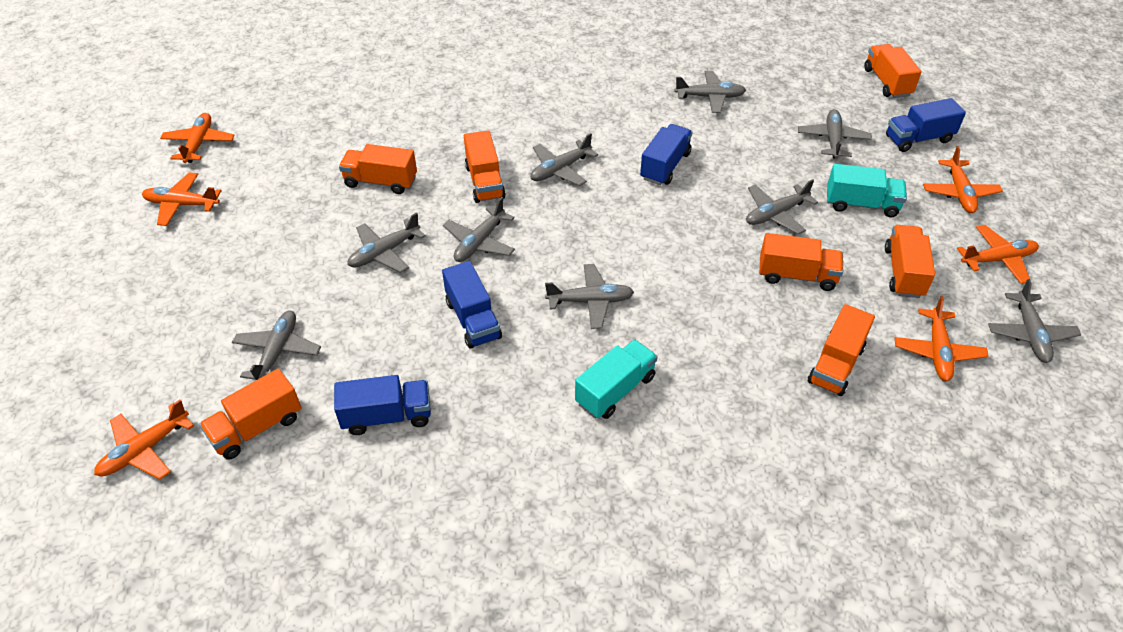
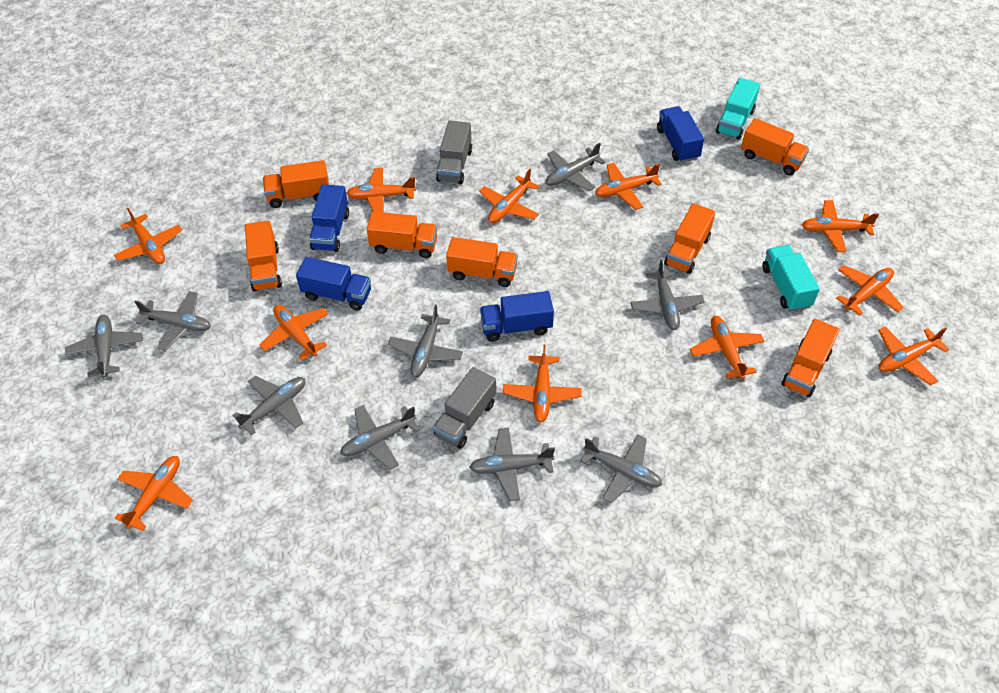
grey truck: none = 0 -> [433,367,496,449] [436,120,472,184] = 2
orange plane: [94,400,194,480] [142,172,221,226] [160,113,235,163] [894,296,988,381] [923,146,1003,213] [957,225,1039,284] = 6 -> [114,208,182,264] [115,456,193,531] [260,305,328,361] [346,168,416,213] [479,169,540,223] [503,344,582,422] [595,163,662,210] [690,316,764,379] [802,200,879,252] [836,265,904,316] [878,326,949,385] = 11

